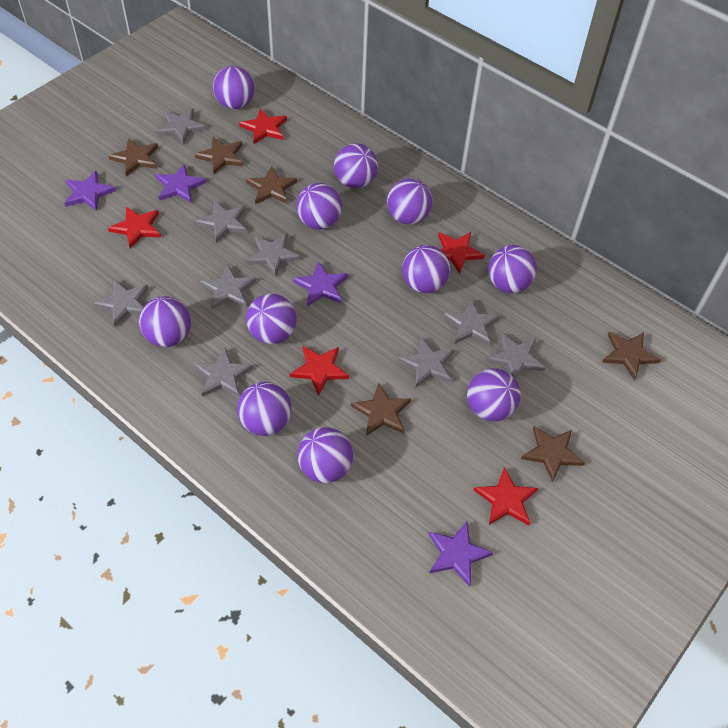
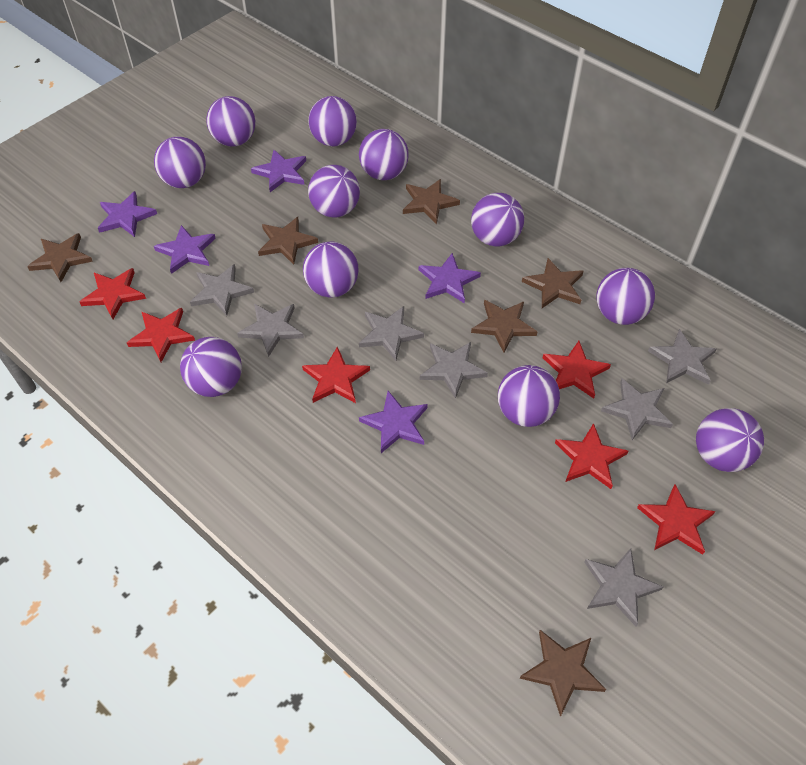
grey star: [93,280,149,327] [157,108,206,144] [194,348,254,397] [196,201,247,243] [200,264,256,309] [246,234,301,277] [397,337,454,388] [443,299,500,345] [486,333,545,379] = 9 -> [190,264,254,316] [237,304,304,357] [359,306,424,361] [420,342,488,399] [585,548,663,627] [601,379,673,440] [648,329,716,385] = 7
purple star: [65,171,116,211] [155,164,206,203] [293,261,348,306] [428,522,493,587] = 4 -> [98,191,157,237] [154,225,216,274] [251,150,306,192] [359,391,428,453] [419,253,481,304] = 5
red star: [108,207,161,249] [239,108,287,144] [290,346,349,396] [438,232,485,274] [474,467,538,525] = 5 -> [80,268,146,319] [127,308,195,362] [302,347,370,403] [542,341,611,399] [555,423,628,489] [637,484,716,555] = 6

